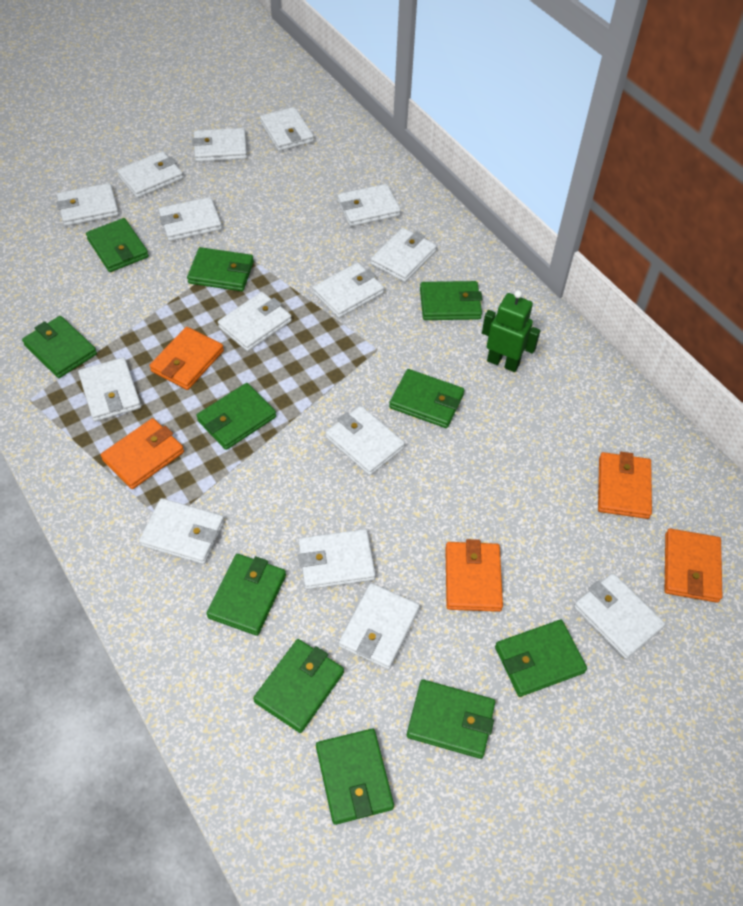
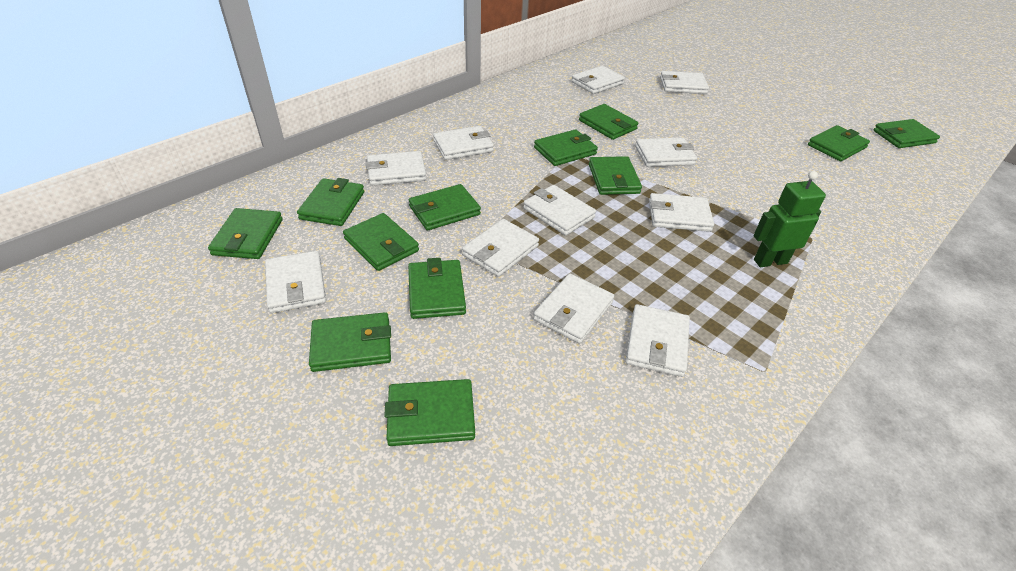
green wallet: [22,316,97,378] [86,218,149,272] [187,247,254,291] [196,383,276,450] [206,554,286,636] [253,639,344,733] [316,729,394,825] [389,369,464,428] [407,679,495,759] [420,281,482,320] [495,620,587,697] = 11 -> [208,208,283,259] [297,178,364,226] [309,312,391,372] [343,213,419,271] [384,379,475,446] [408,258,466,319] [409,184,481,231] [534,129,598,166] [579,104,638,140] [589,156,642,195] [808,125,870,161] [873,119,940,148] = 12
orange wallet: [101,418,184,489] [149,327,224,390] [445,539,503,612] [598,452,652,519] [665,528,722,603] = 5 -> none = 0
white wallet: [57,183,119,226] [78,357,141,422] [117,151,183,198] [139,498,224,564] [158,197,222,241] [192,128,247,162] [218,292,292,351] [260,107,314,151] [298,529,376,590] [313,262,384,318] [326,406,405,476] [337,184,401,227] [339,583,420,670] [371,228,437,282] [574,573,665,659] = 15 -> [265,251,326,313] [366,151,426,186] [433,126,494,160] [462,219,539,277] [523,185,596,236] [533,274,614,344] [572,66,625,94] [625,304,690,377] [635,137,697,167] [649,193,714,232] [660,71,709,94] = 11

